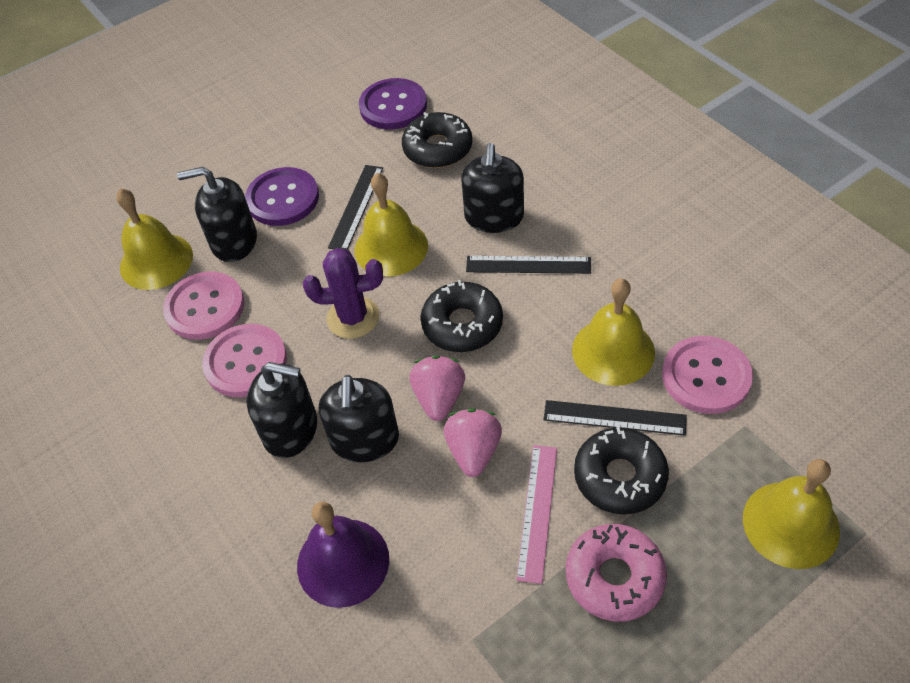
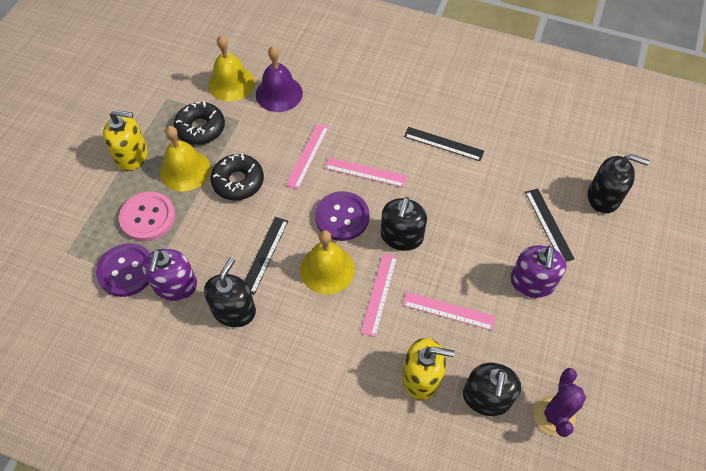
black donut: [402,112,472,168] [421,280,503,352] [574,427,669,515] = 3 -> [174,101,225,145] [211,153,264,200] = 2
pink button: [163,272,244,340] [202,324,287,398] [662,336,753,414] = 3 -> [119,192,175,241] = 1
pink donut: [566,524,667,621] = 1 -> none = 0
pink ruler: [516,445,557,584] = 1 -> [286,124,329,189] [324,157,407,187] [361,253,397,337] [403,292,496,331] = 4
pink strawberry: [410,356,465,421] [444,408,502,477] = 2 -> none = 0
purple soap dispenser: none = 0 -> [142,249,197,301] [511,245,566,298] = 2
yellow bell: [116,188,193,290] [354,173,428,277] [572,278,655,386] [743,459,840,569] = 4 -> [160,126,211,191] [208,35,255,102] [300,230,355,294] = 3
yellow soap dispenser: none = 0 -> [103,110,148,171] [402,338,455,400] = 2

